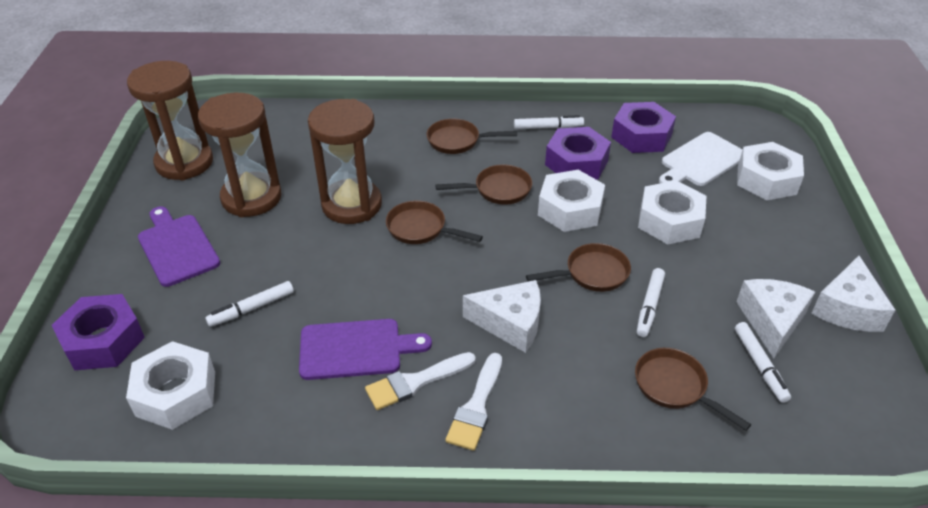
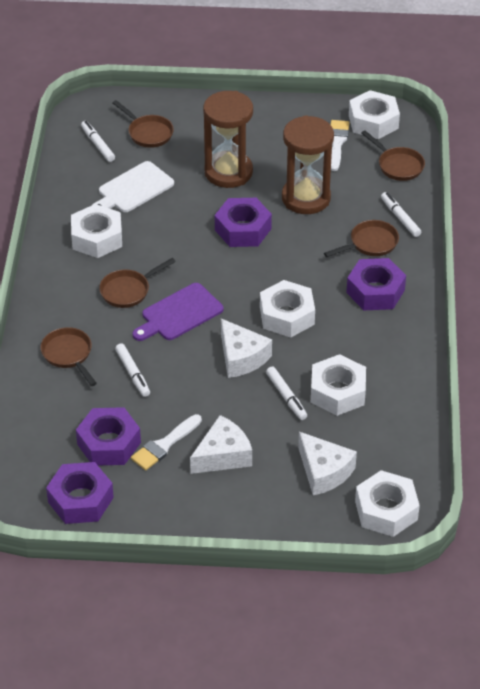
brown hourglass: [127,61,213,180] [198,93,282,217] [308,99,382,224] = 3 -> [203,91,253,188] [282,115,334,214] = 2
purple cutting board: [138,207,220,287] [299,319,432,380] = 2 -> [133,283,224,341] = 1
purple nut: [52,294,145,370] [545,127,611,179] [611,102,676,153] = 3 -> [46,462,114,524] [76,407,141,466] [215,198,272,247] [346,258,406,310] = 4
white nut: [126,341,215,430] [538,170,605,232] [638,180,706,244] [737,142,804,200] = 4 -> [71,204,122,258] [260,280,315,338] [311,354,366,416] [349,90,400,139] [355,470,420,537] = 5

